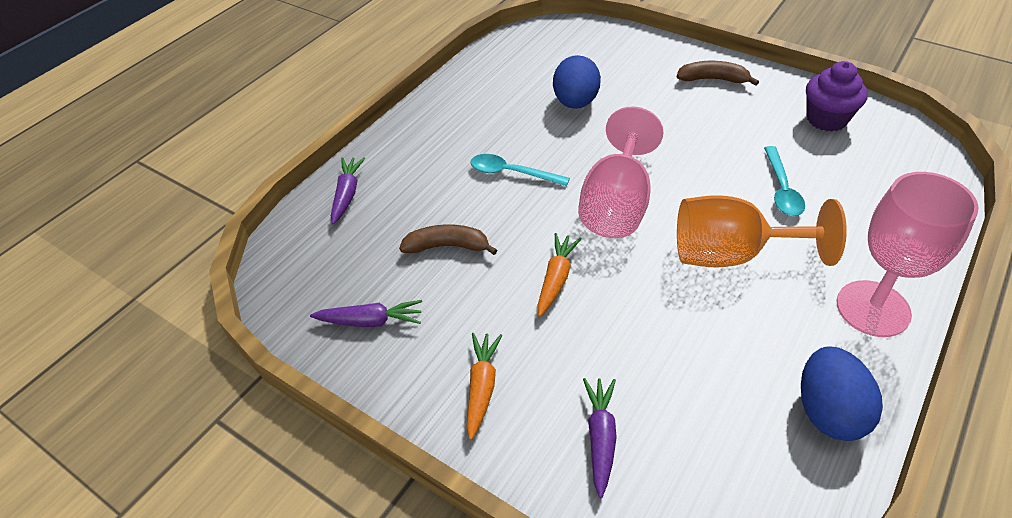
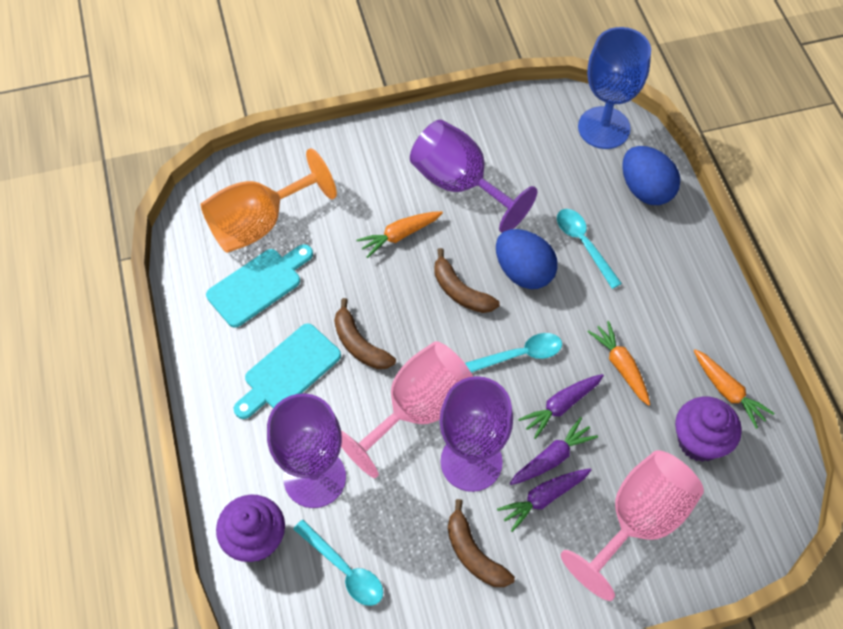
blue goblet: none = 0 -> [578,27,651,149] = 1
brown banana: [399,224,497,255] [677,61,759,86] = 2 -> [334,298,396,369] [434,248,500,313] [448,499,515,587] = 3
orange carrot: [466,333,502,440] [537,233,582,317] = 2 -> [356,211,443,258] [587,321,650,406] [694,349,775,429] = 3
purple cupcake: [806,61,868,131] = 1 -> [216,494,285,562] [675,397,742,462] = 2
purple goblet: none = 0 -> [267,393,346,508] [410,120,537,233] [440,376,513,492] = 3
turquoise cutting board: none = 0 -> [206,244,313,328] [234,323,341,419] = 2
turquoise spoon: [470,154,570,186] [764,146,805,216] = 2 -> [293,520,383,606] [465,333,562,373] [557,209,622,289] = 3

